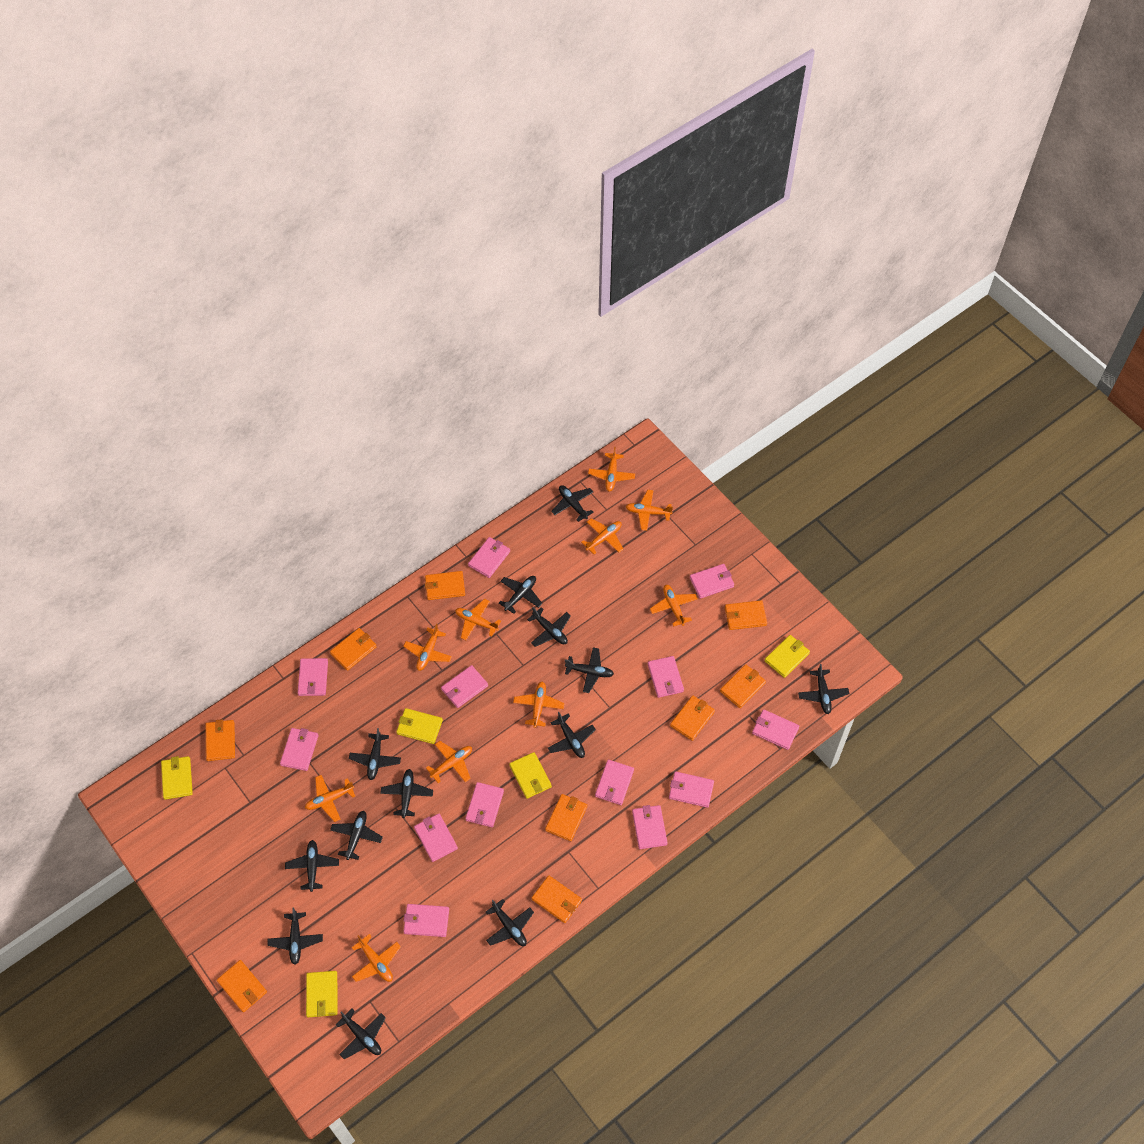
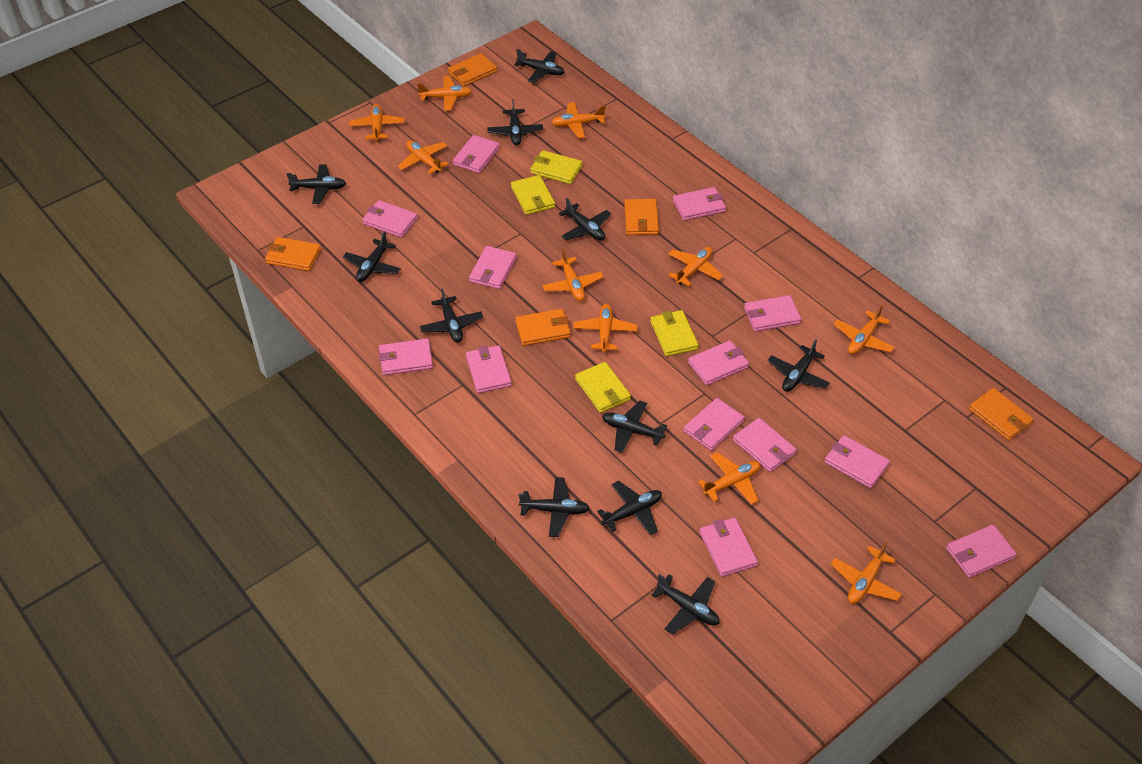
black plane: [267,907,323,965] [285,840,339,892] [330,811,383,860] [336,1008,386,1059] [349,728,401,780] [380,769,433,818] [486,899,534,946] [499,576,542,614] [527,607,571,647] [548,712,596,758] [551,485,594,522] [565,647,614,693] [798,664,849,714] = 13 -> [287,165,346,204] [343,231,401,282] [420,288,483,343] [487,99,543,145] [514,49,564,83] [519,477,590,537] [559,198,611,241] [597,481,662,535] [602,401,667,453] [652,574,720,634] [768,340,830,392] = 11
orange wallet: [206,719,235,761] [217,960,267,1012] [330,628,377,671] [425,571,465,600] [532,876,582,923] [545,794,587,841] [670,695,715,741] [720,664,766,708] [725,600,767,630] = 9 -> [265,237,321,271] [448,53,497,86] [515,309,571,346] [624,199,659,235] [969,388,1034,441] = 5
yellow wallet: [161,756,193,800] [306,971,337,1017] [396,708,443,744] [509,752,552,799] [764,635,810,678] = 5 -> [511,175,555,215] [530,150,582,184] [575,362,631,413] [650,310,699,356] = 4

